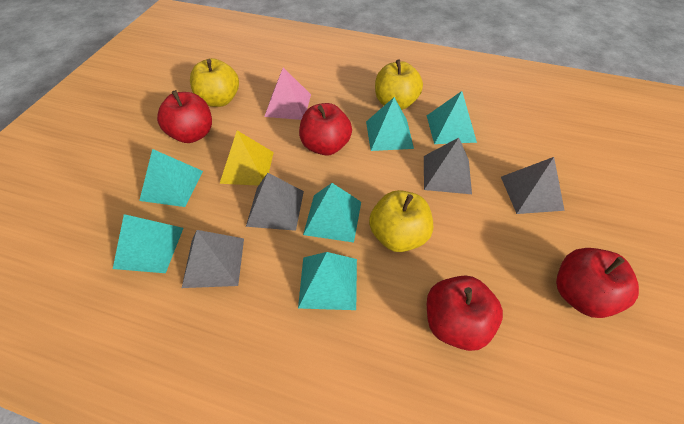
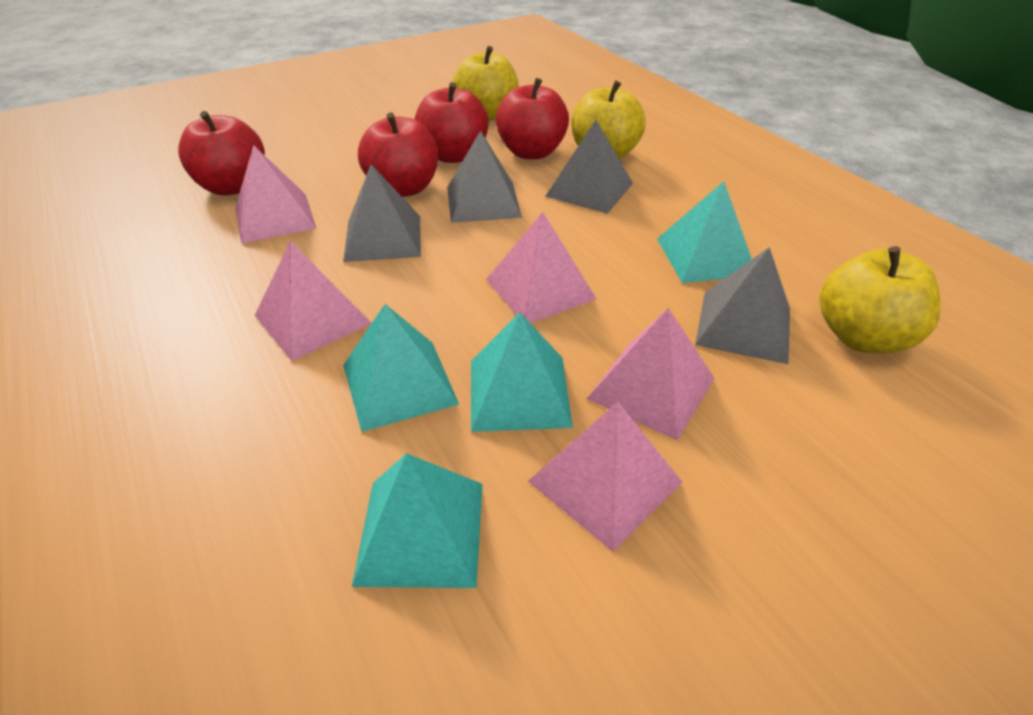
pink pyramid: [264,68,311,120] = 1 -> [235,145,317,244] [254,241,371,361] [486,212,597,323] [528,402,682,552] [587,308,715,440] = 5
turquoise pyramid: [113,214,183,273] [139,149,203,207] [298,252,357,310] [303,183,361,243] [366,97,414,151] [427,91,477,144] = 6 -> [343,304,459,432] [352,453,483,588] [471,312,573,432] [657,181,752,283] = 4
yellow pyramid: [220,130,274,186] = 1 -> none = 0

